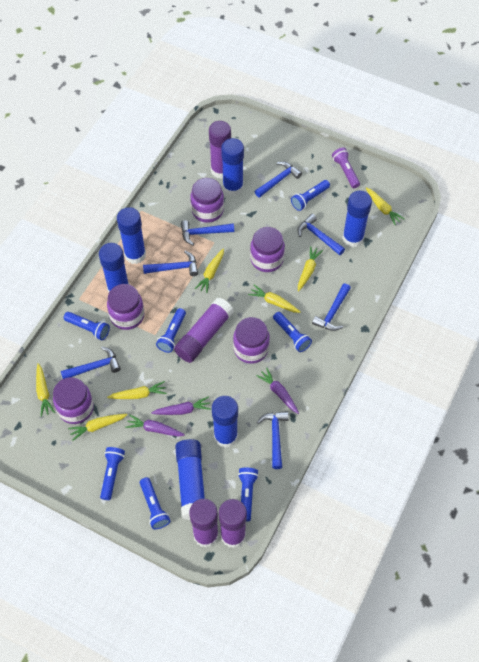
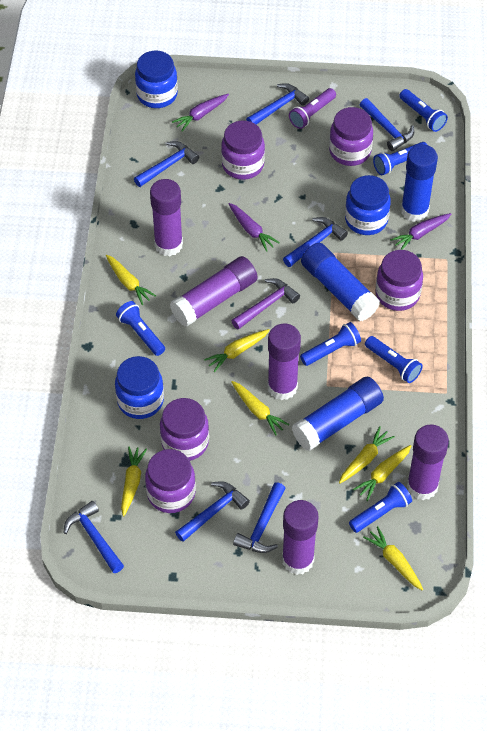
blue flashlight: [64,312,110,340] [100,447,125,500] [140,477,170,529] [156,308,186,353] [238,468,259,522] [273,312,312,352] [291,180,330,211] = 7 -> [116,301,165,356] [300,322,361,366] [349,482,412,533] [365,336,423,383] [373,142,427,175] [400,89,448,132] = 6
blue glue stick: [99,243,129,292] [117,207,146,264] [175,439,205,520] [212,396,238,448] [221,138,244,196] [342,191,372,247] = 6 -> [292,377,384,451] [301,243,380,321] [401,144,438,222] = 3
blue jar: none = 0 -> [115,356,164,419] [135,51,178,108] [345,175,391,235] = 3
purple glue stick: [174,298,234,363] [189,499,219,548] [209,121,231,179] [219,499,247,548] = 4 -> [150,179,183,256] [170,256,258,327] [267,323,301,400] [282,500,318,575] [407,425,449,500] = 5
purple hammer: none = 0 -> [232,278,300,330] = 1

